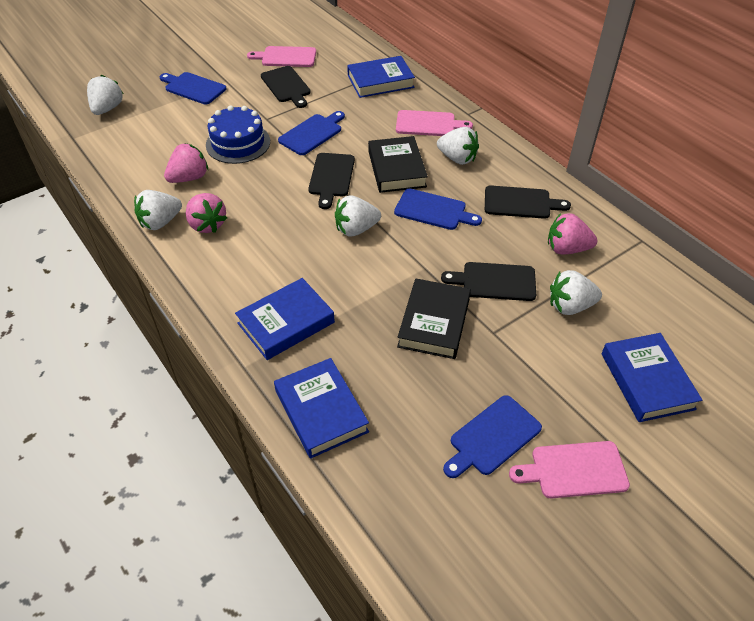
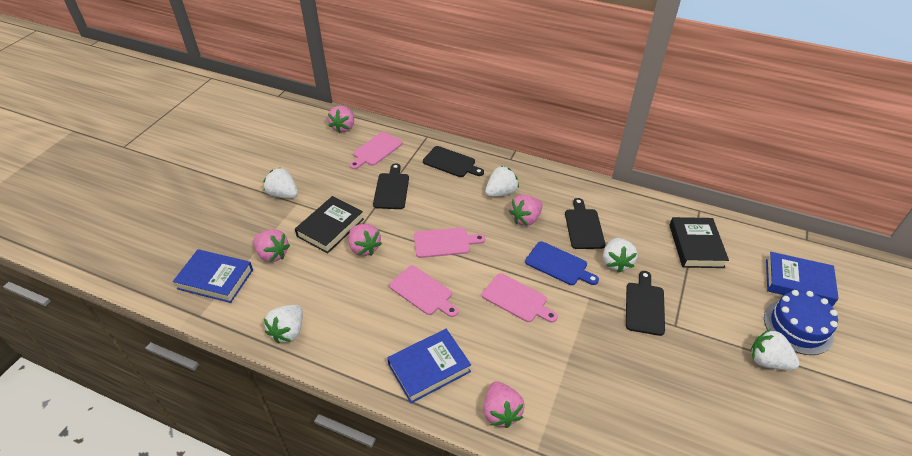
blue book: [235,278,335,360] [274,358,369,459] [347,56,415,98] [602,333,702,422] = 4 -> [173,249,253,303] [387,329,471,403] [766,252,839,306] = 3
blue cutting board: [160,72,227,104] [278,111,345,155] [394,188,482,230] [443,395,542,478] = 4 -> [525,241,599,285] = 1
pink cutting board: [247,46,316,67] [396,110,473,136] [509,441,630,498] = 3 -> [350,132,403,169] [389,265,458,317] [414,227,485,258] [482,273,558,323] = 4
pink strawberry: [164,143,208,183] [186,193,227,233] [548,213,597,255] = 3 -> [254,229,290,262] [328,106,354,133] [349,224,382,256] [483,381,525,428] [509,195,543,226] = 5

